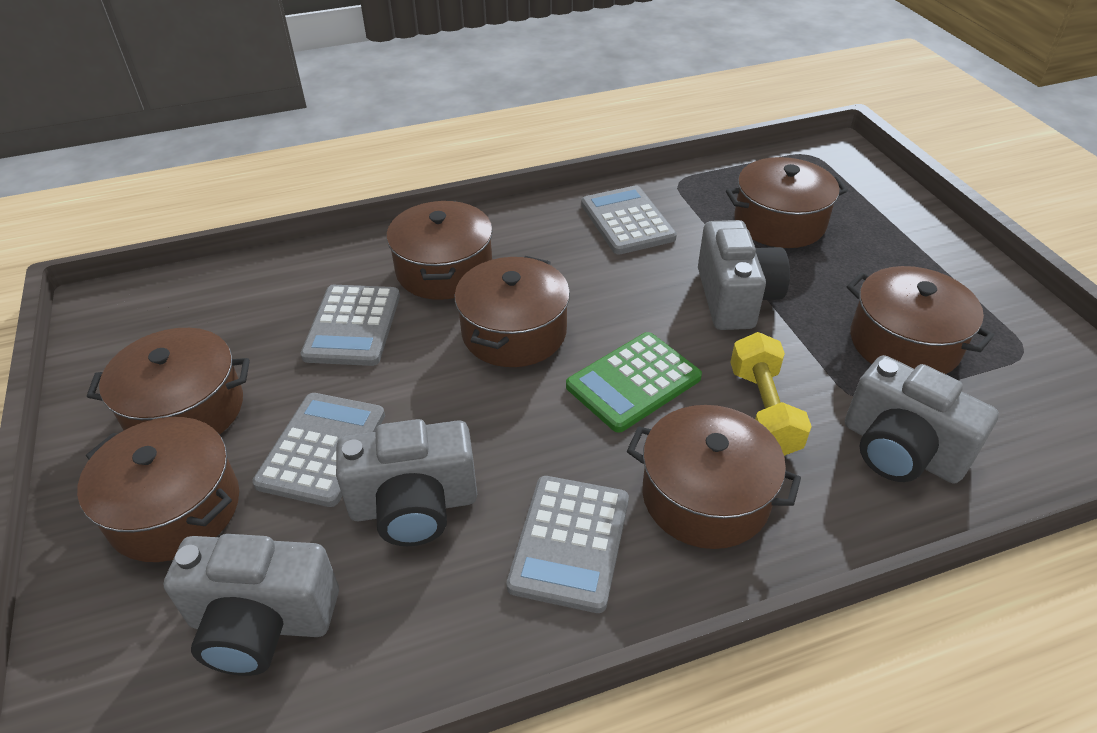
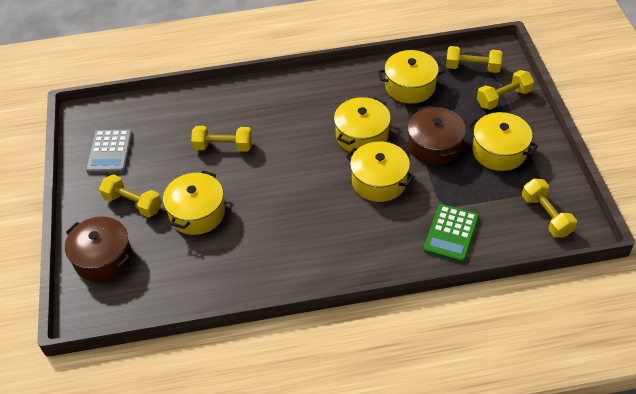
brown pot: [77,417,239,562] [87,328,250,435] [387,201,493,300] [454,256,570,367] [627,405,801,549] [726,157,848,248] [847,266,994,374] = 7 -> [65,216,132,282] [408,106,466,165] = 2
grey calculator: [252,393,385,507] [301,285,400,366] [507,476,629,613] [581,185,677,254] = 4 -> [86,130,133,174] = 1
grey camera: [163,534,339,676] [336,419,477,546] [698,220,790,330] [845,355,999,483] = 4 -> none = 0
yellow dumbbell: [730,332,812,456] = 1 -> [99,174,162,217] [191,126,252,152] [446,46,502,73] [477,70,534,110] [522,179,577,238] = 5
yellow pot: none = 0 -> [163,171,225,235] [334,97,391,153] [346,141,415,202] [378,50,445,104] [468,112,538,171] = 5

